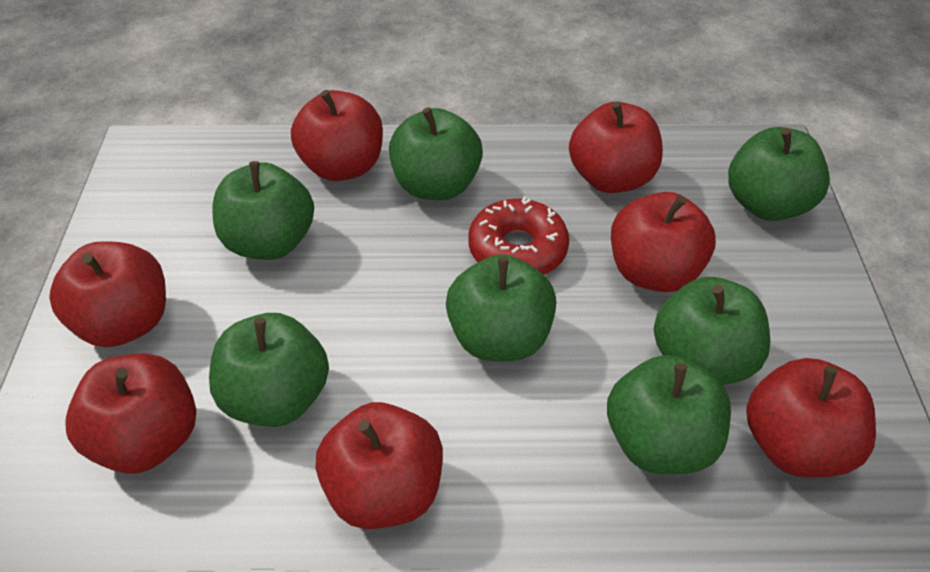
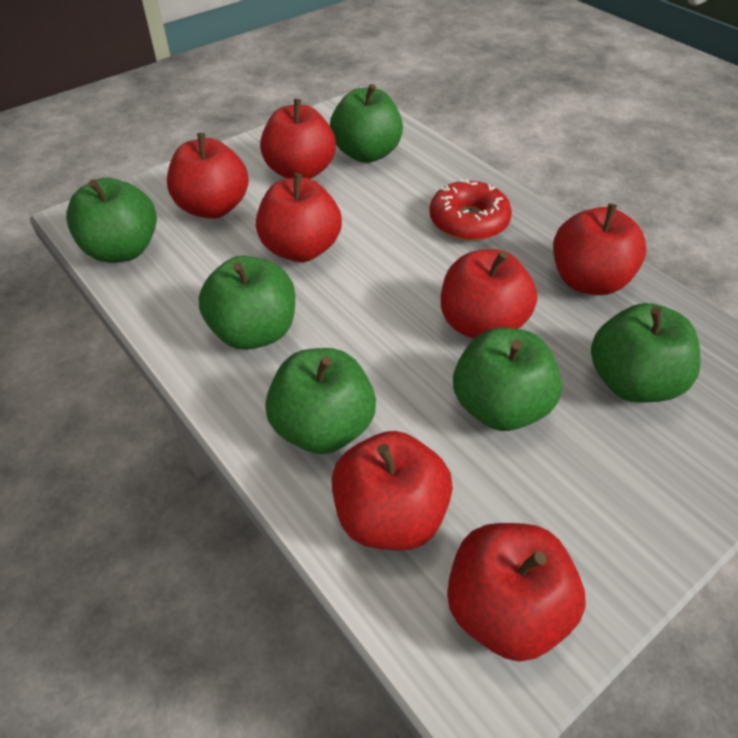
green apple: [209,313,329,427] [212,161,314,260] [389,107,483,200] [446,254,556,361] [607,355,731,474] [654,277,770,385] [728,127,830,221] = 7 -> [66,178,157,263] [199,256,295,350] [265,348,376,454] [330,84,403,163] [453,328,562,431] [591,303,701,403] = 6

